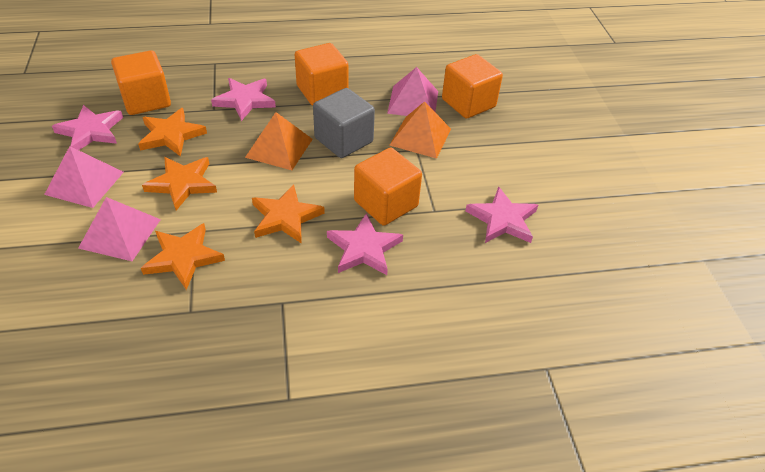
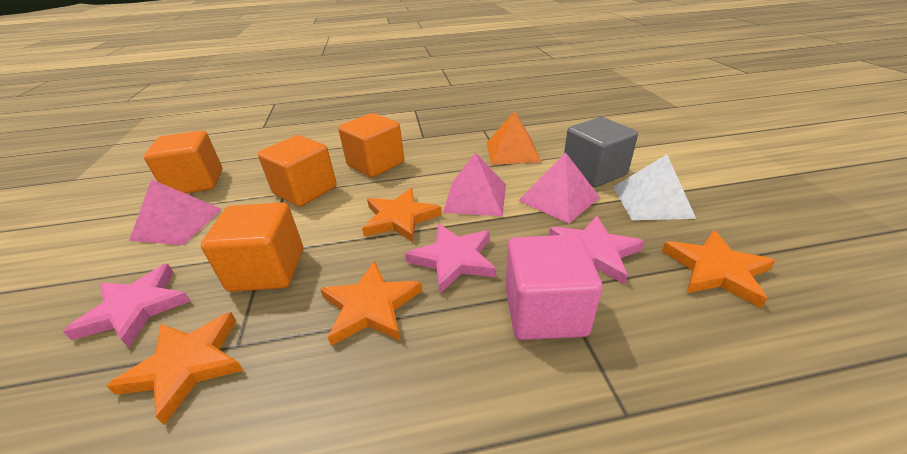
orange pyramid: [245,112,313,170] [390,101,451,159] = 2 -> [487,111,541,165] = 1
pink cube: none = 0 -> [505,234,602,340] = 1
pink star: [52,105,123,150] [211,78,276,121] [327,213,403,275] [465,186,538,243] = 4 -> [63,264,191,348] [405,224,496,294] [549,216,645,285] = 3
white pyramid: none = 0 -> [613,154,696,220] = 1

